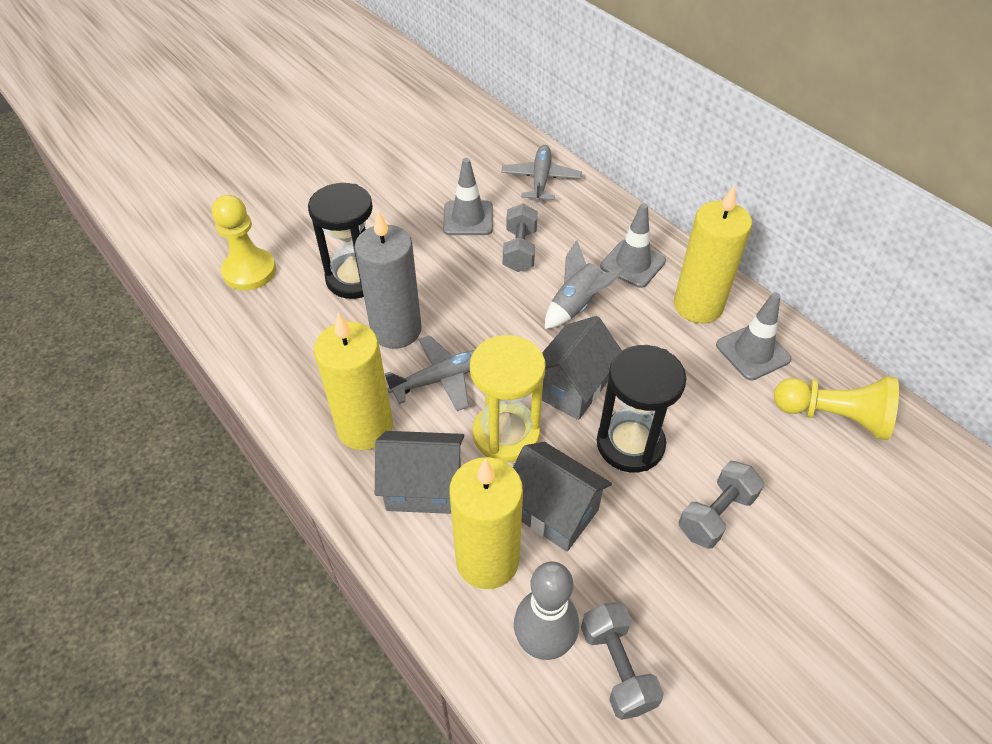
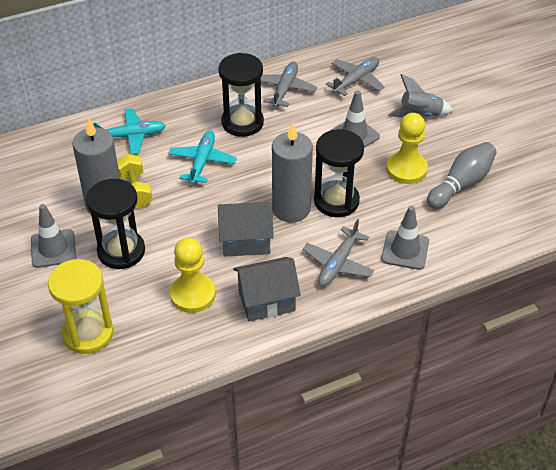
black hourglass: [308,183,373,299] [597,345,686,473] = 2 -> [86,179,145,269] [218,53,264,137] [314,129,364,217] = 3
grey candle: [354,210,422,349] = 1 -> [73,118,120,214] [272,122,313,223] = 2
grey dumbbell: [503,203,538,272] [581,602,664,720] [679,461,764,549] = 3 -> none = 0
grey house: [375,431,464,514] [513,442,612,552] [542,316,622,420] = 3 -> [218,202,274,257] [233,257,301,321] = 2
grey plane: [385,335,475,411] [501,145,582,203] = 2 -> [261,62,317,107] [303,219,374,286] [326,57,385,96] = 3
turquoise plane: none = 0 -> [92,108,166,155] [168,131,237,184] = 2
yellow candle: [314,312,393,450] [450,457,523,589] [674,186,752,323] = 3 -> none = 0
yellow dumbbell: none = 0 -> [117,154,152,208] = 1

